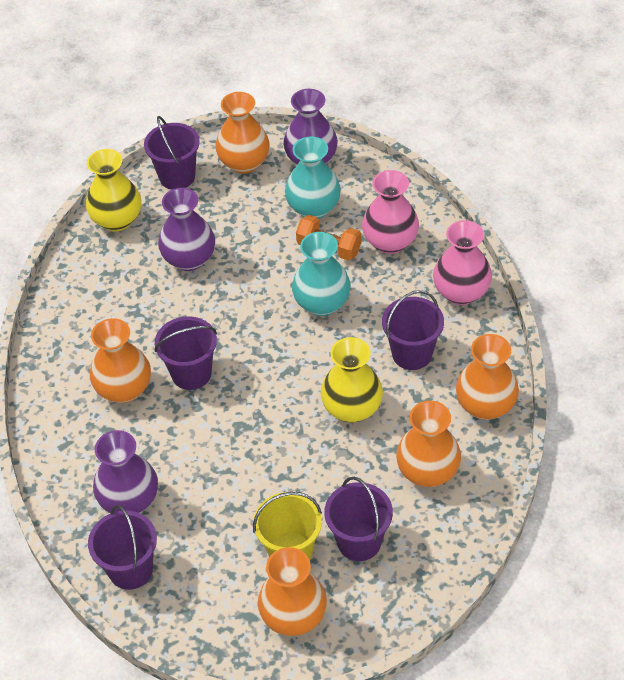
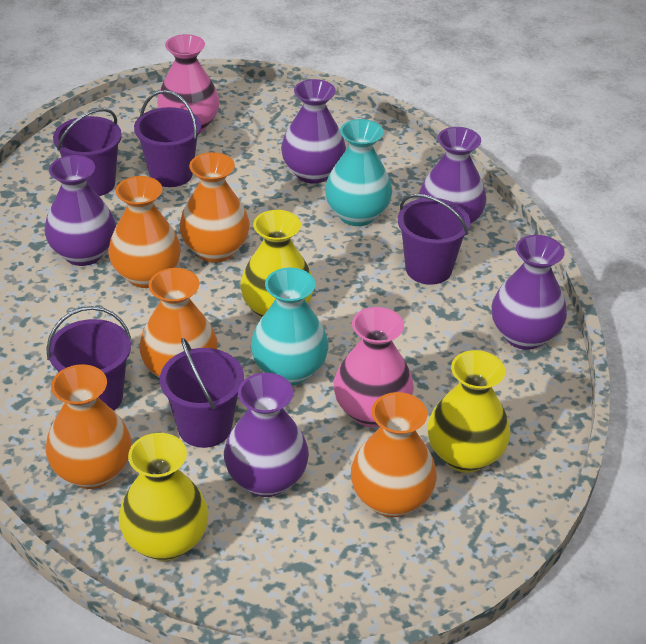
orange dumbbell: [296,215,361,261] = 1 -> none = 0
purple vase: [93,430,158,513] [158,188,215,271] [283,89,338,164] = 3 -> [44,155,116,266] [224,373,309,497] [281,79,346,184] [419,127,487,225] [492,235,567,350] = 5
yellow bucket: [253,492,322,560] = 1 -> none = 0
yellow vase: [86,149,141,231] [321,337,383,423] = 2 -> [119,433,209,561] [240,210,313,318] [427,350,511,473] = 3

